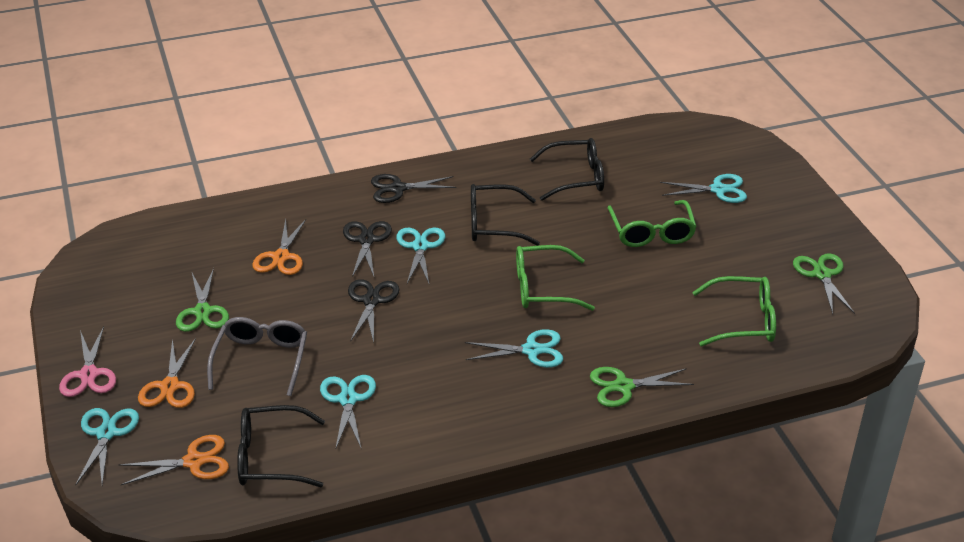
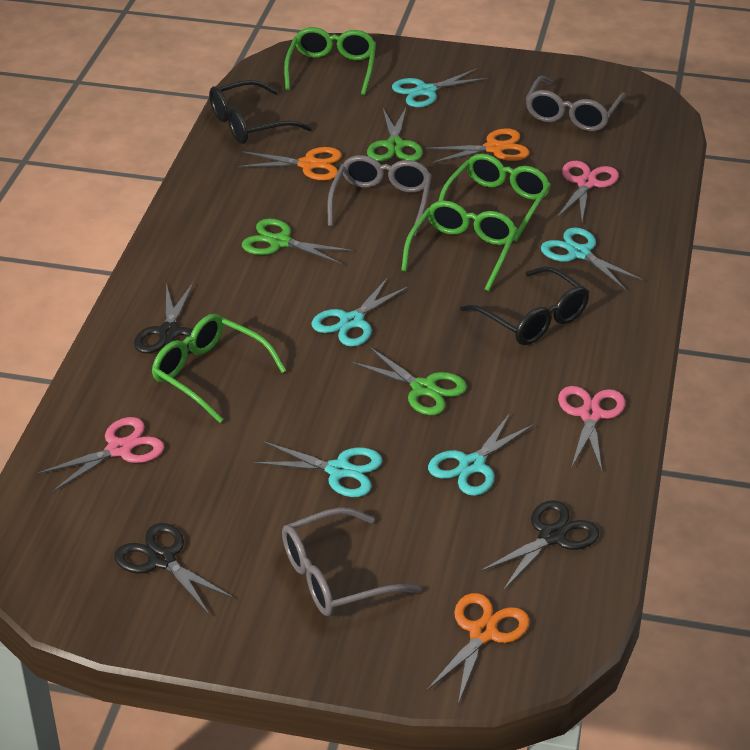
black glasses: [237,405,325,487] [471,184,540,246] [530,138,604,201] = 3 -> [209,80,312,144] [460,266,589,345] = 2
green glasses: [516,245,595,311] [607,200,697,247] [692,276,776,346] = 3 -> [152,314,286,423] [284,27,376,95] [401,200,518,291] [438,153,551,242] = 4
grey glasses: [207,317,307,396] = 1 -> [282,507,421,616] [327,155,432,236] [526,76,626,131] = 3
pink scissors: [59,327,116,397] = 1 -> [36,417,164,492] [557,161,619,221] [558,386,625,472] = 3

